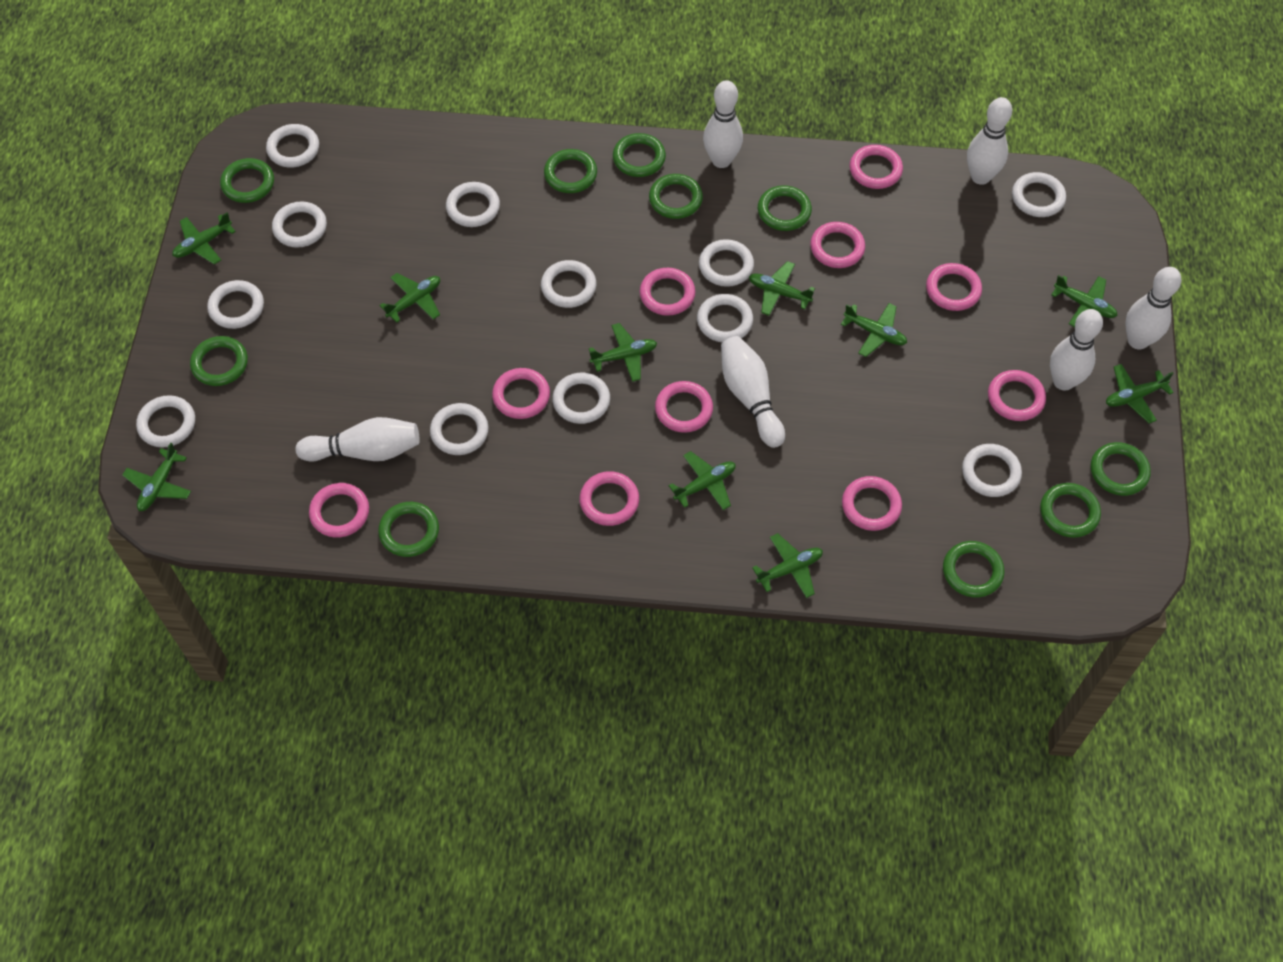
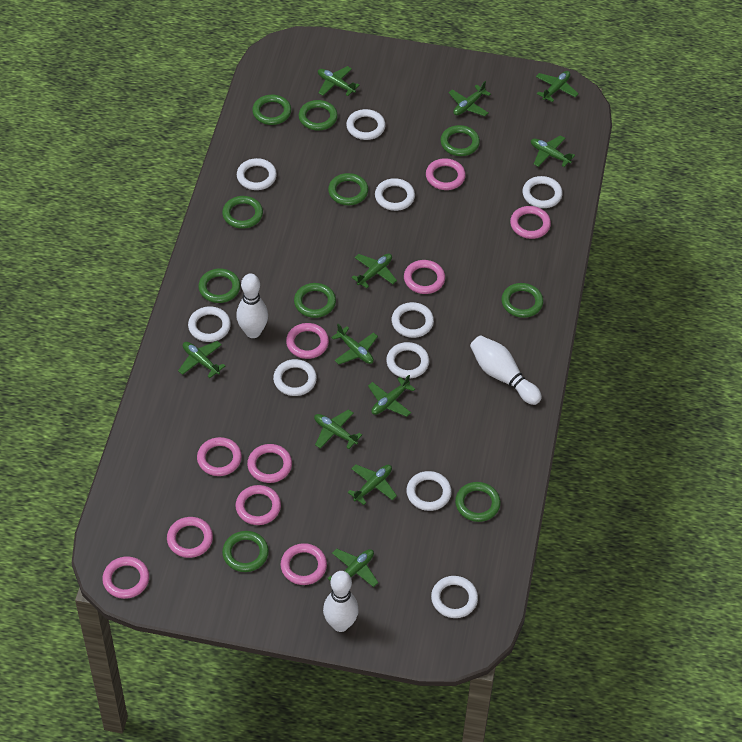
green plane: [122,443,191,511] [172,212,236,264] [379,273,440,323] [589,323,657,382] [669,451,736,510] [749,261,815,316] [752,533,823,598] [841,303,907,357] [1051,275,1118,327] [1106,364,1174,423] = 10 -> [178,341,225,378] [314,409,362,449] [318,66,360,96] [327,549,378,587] [331,324,378,364] [347,464,397,505] [351,254,397,288] [368,375,415,417] [449,81,491,116] [531,135,575,167] [536,71,579,102] = 11
white bowling pin: [295,417,420,462] [703,80,743,168] [721,336,785,448] [967,97,1012,185] [1050,309,1103,391] [1125,267,1181,350] = 6 -> [236,273,268,338] [323,571,359,632] [470,335,542,405] = 3
white ring: [136,395,195,448] [207,280,264,329] [266,124,319,168] [272,201,327,248] [430,403,489,455] [446,182,500,227] [541,260,596,308] [552,373,610,424] [697,294,753,343] [699,239,754,287] [962,444,1022,497] [1012,172,1066,217] = 12 -> [188,306,231,342] [237,158,277,190] [273,359,317,396] [346,109,385,140] [375,178,415,211] [386,342,429,379] [392,302,434,338] [406,471,452,511] [431,576,478,618] [522,176,563,208] = 10

